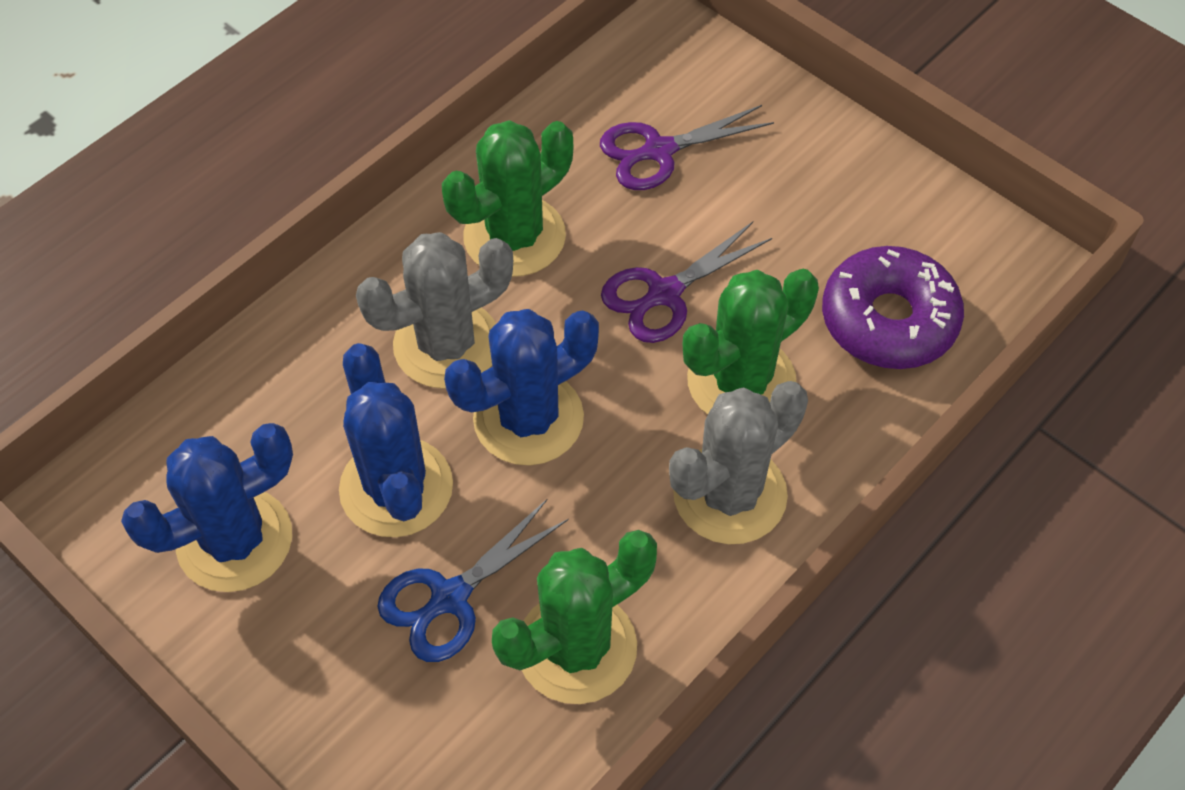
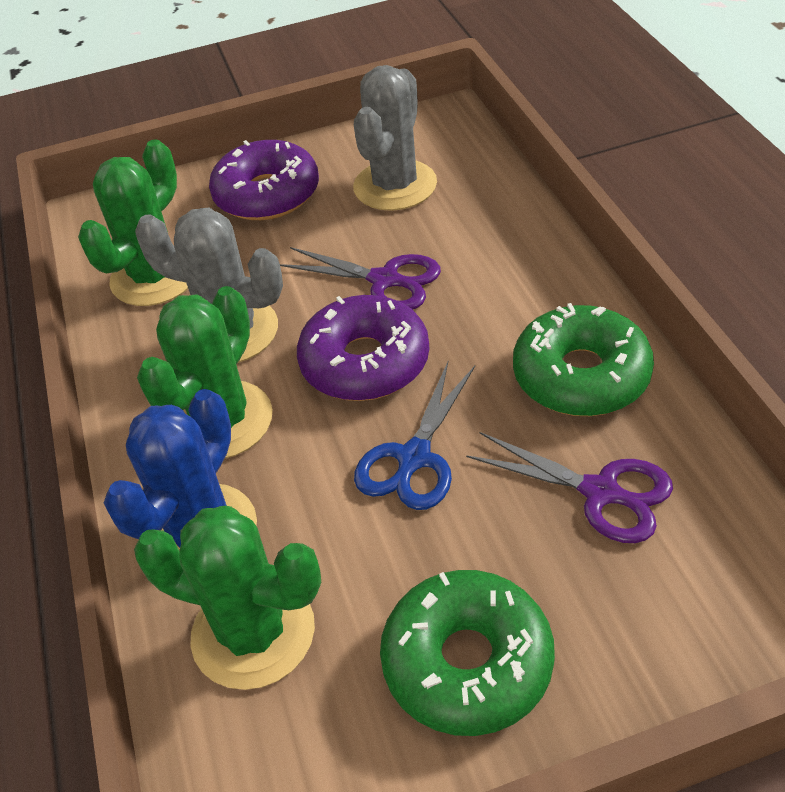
blue cactus: [121,423,293,592] [339,343,453,537] [444,309,599,465] = 3 -> [104,389,257,551] = 1
green donut: none = 0 -> [380,570,555,736] [513,303,654,416] = 2
purple donut: [822,246,964,369] = 1 -> [209,140,319,220] [297,295,430,401] = 2

